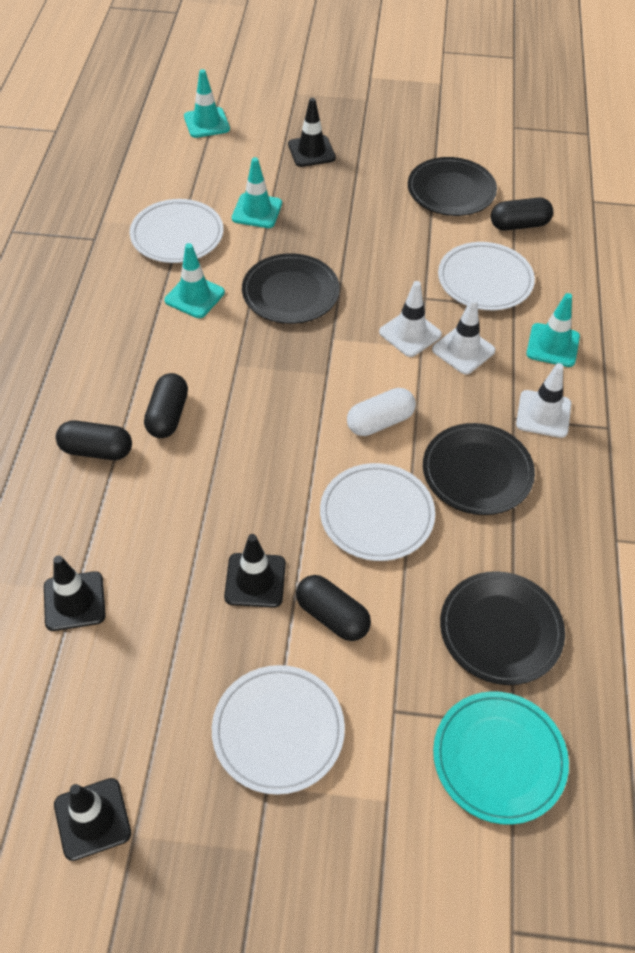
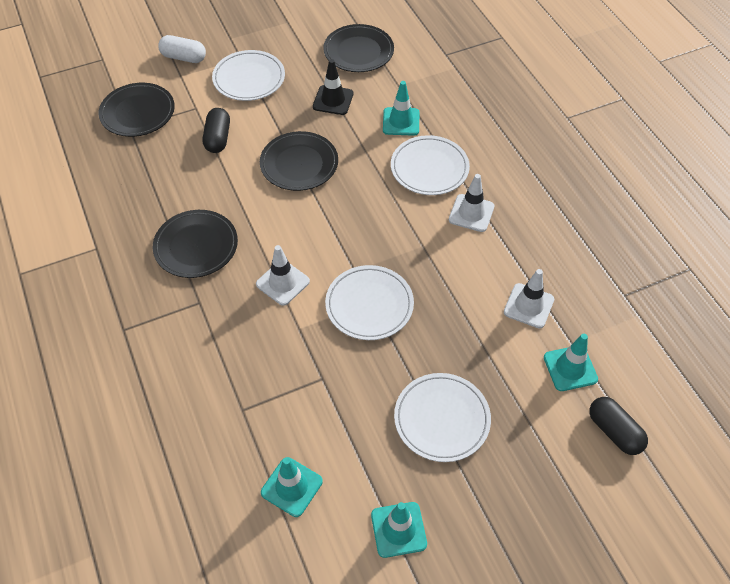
black capsule: [56,420,132,460] [144,373,188,438] [296,575,371,641] [491,198,553,231] = 4 -> [203,108,230,153] [589,397,648,455] = 2
black traffic cone: [44,555,106,631] [54,778,131,861] [224,534,286,608] [288,98,336,167] = 4 -> [313,59,354,115] = 1
turquoise plate: [433,691,569,825] = 1 -> none = 0

